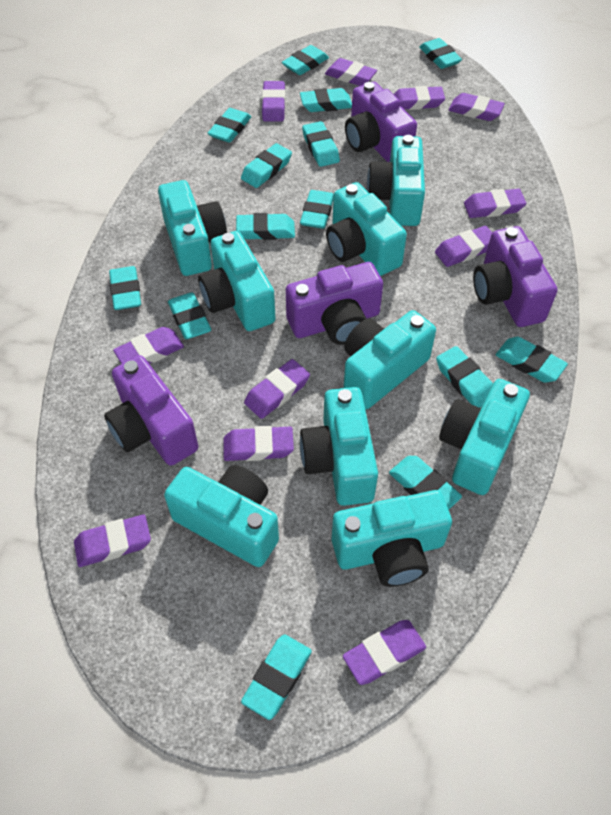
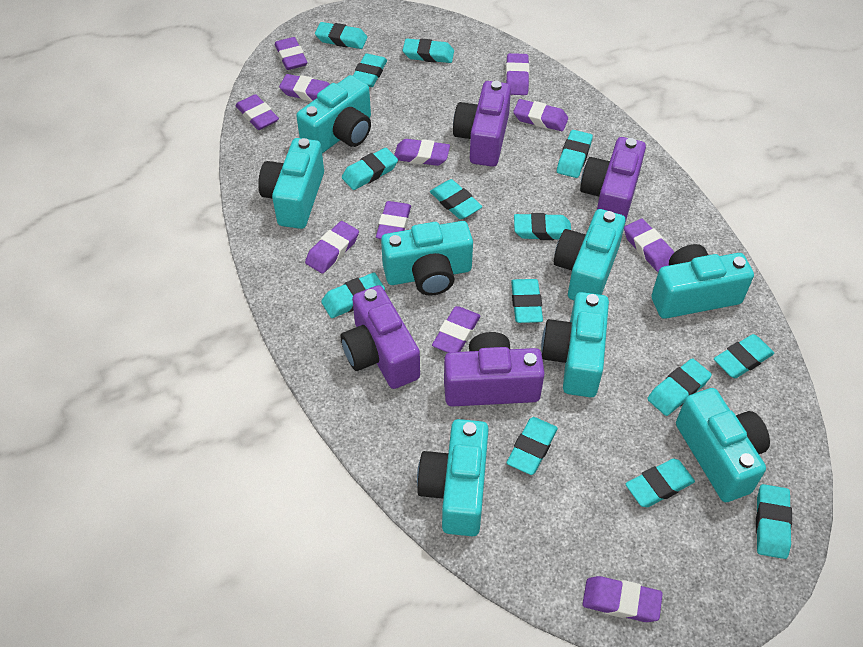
turquoise camera: [158,180,227,276] [164,465,279,567] [198,231,276,331] [300,387,378,506] [326,182,407,276] [332,490,452,587] [343,310,436,409] [367,135,425,226] [439,379,530,495] = 9 -> [258,138,324,229] [296,75,371,154] [381,221,473,296] [417,419,489,536] [541,292,609,397] [554,209,626,300] [651,244,754,319] [676,388,770,502] = 8

